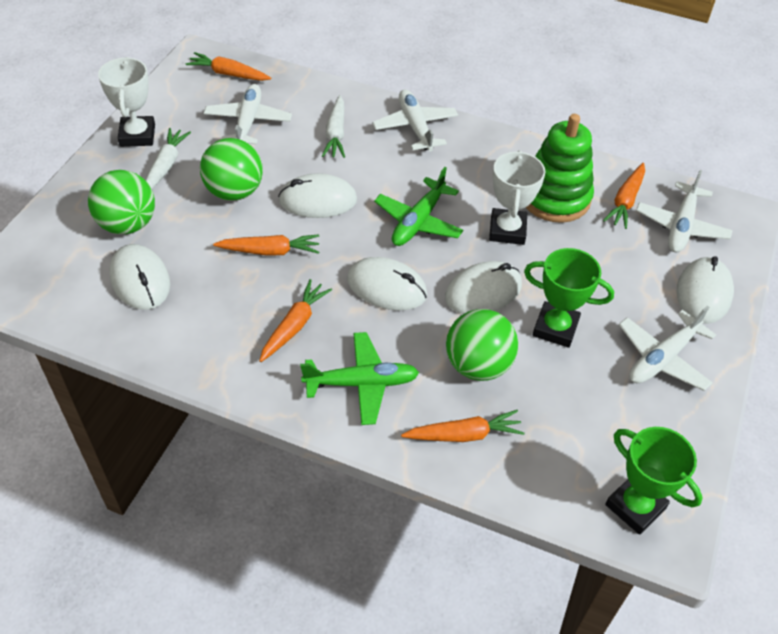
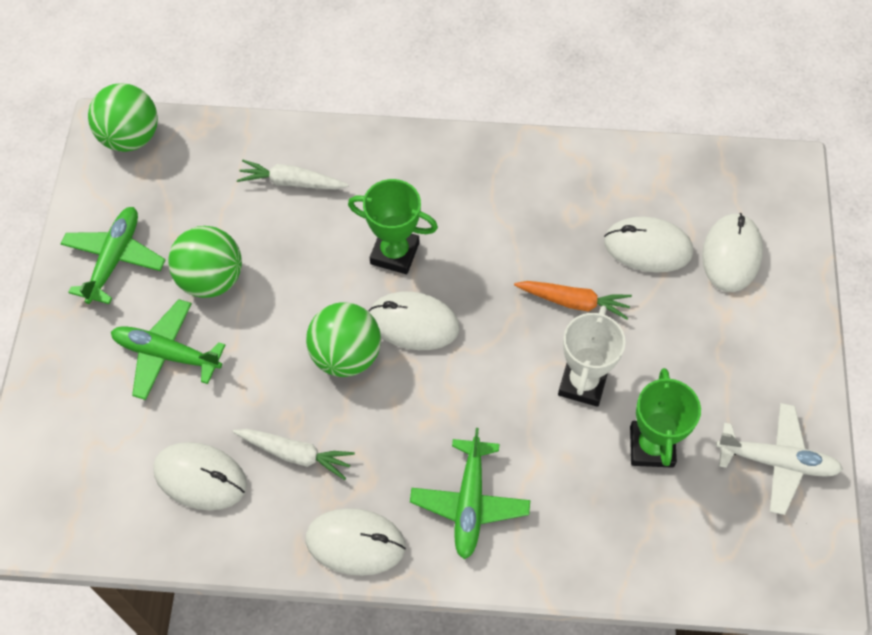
green plane: [300,332,419,425] [374,167,463,246] = 2 -> [60,207,165,304] [111,299,225,400] [410,428,530,559] = 3
green stacking toy: [526,114,594,223] = 1 -> none = 0
orange carrot: [186,52,271,81] [213,234,319,256] [259,279,332,362] [401,410,524,442] [603,163,645,229] = 5 -> [514,281,632,319] = 1
white plane: [204,84,292,145] [372,89,458,151] [619,306,716,391] [636,170,733,253] = 4 -> [716,403,843,515] = 1
white trophy: [98,57,155,147] [489,150,545,245] = 2 -> [558,305,626,407] = 1

